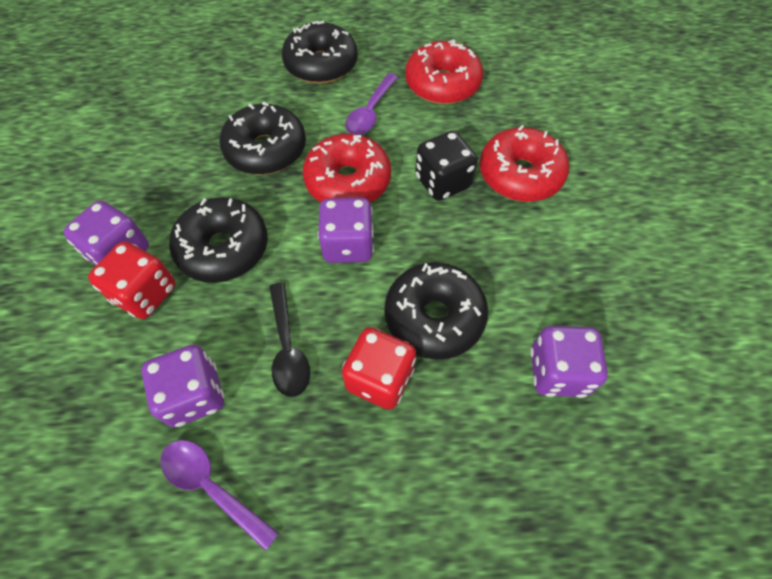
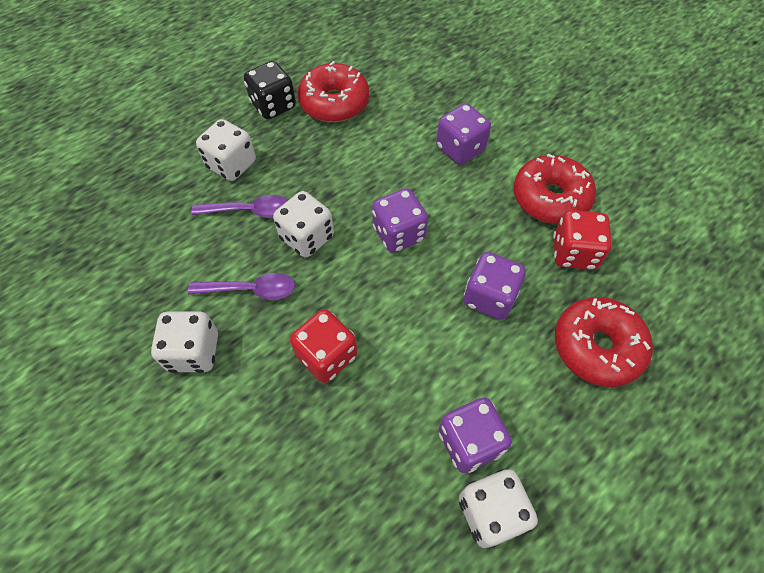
black donut: [169,197,268,283] [219,101,306,175] [282,21,358,84] [384,262,488,360] = 4 -> none = 0
black spoon: [269,283,310,397] = 1 -> none = 0
white dice: none = 0 -> [151,311,218,373] [196,119,256,181] [273,191,334,257] [459,469,538,548] = 4

